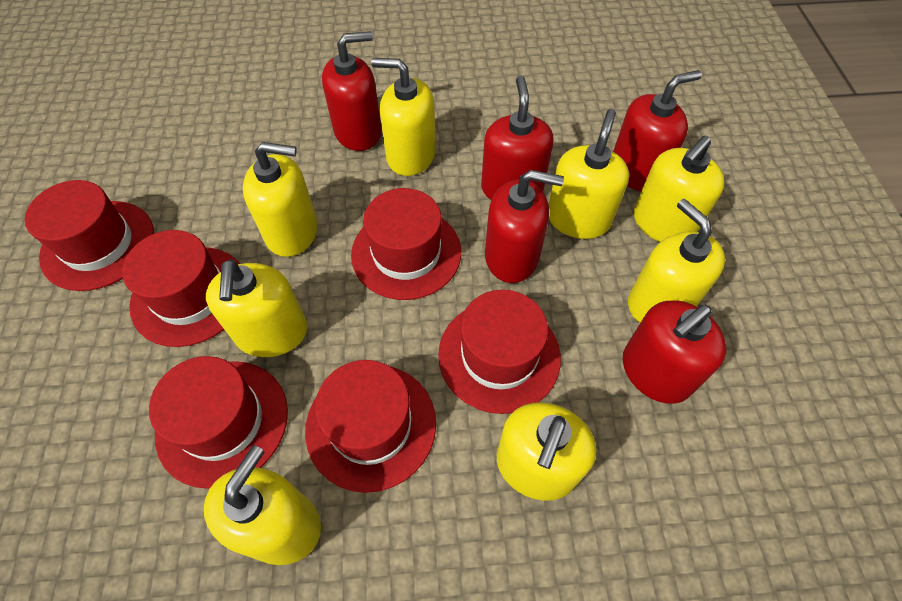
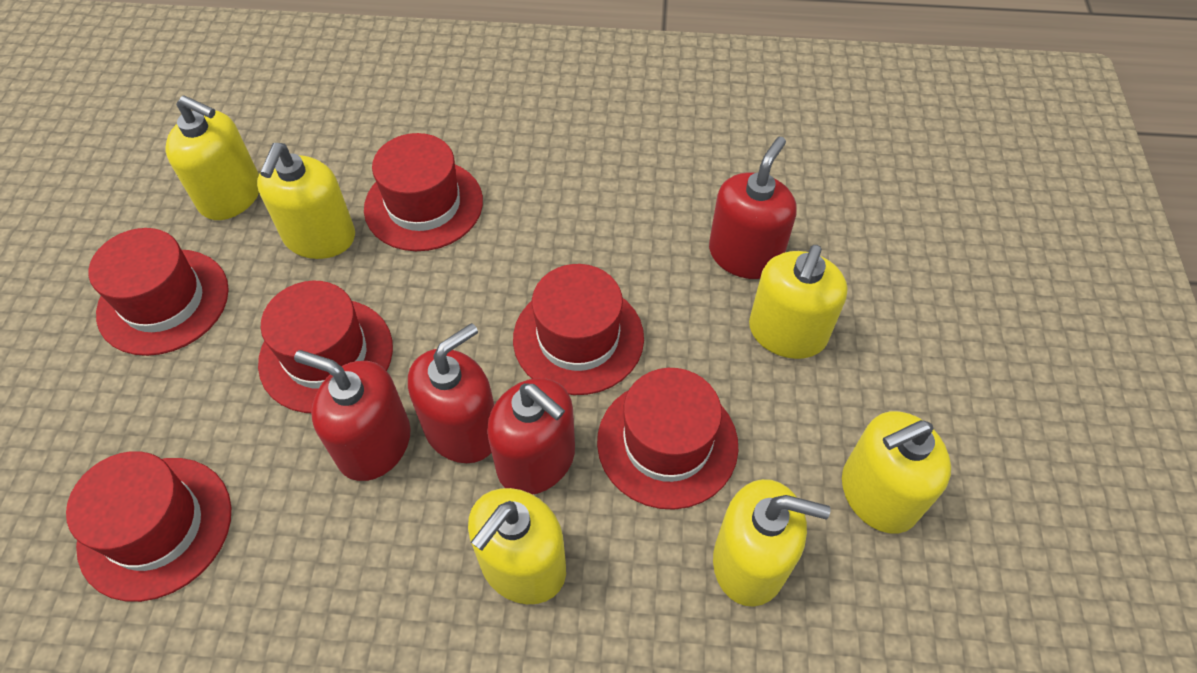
red soap dispenser: [322,31,382,151] [481,76,553,200] [485,170,564,283] [613,70,702,191] [623,301,726,403] = 5 -> [294,350,411,481] [408,323,494,463] [487,378,575,495] [709,137,797,279] = 4
yellow soap dispenser: [204,445,321,565] [206,259,307,357] [243,142,318,257] [371,58,436,176] [497,402,596,501] [548,109,629,239] [628,199,725,323] [634,136,725,242] = 8 -> [166,95,259,220] [257,143,355,259] [468,488,566,604] [713,479,831,607] [749,245,848,359] [842,411,951,533] = 6

